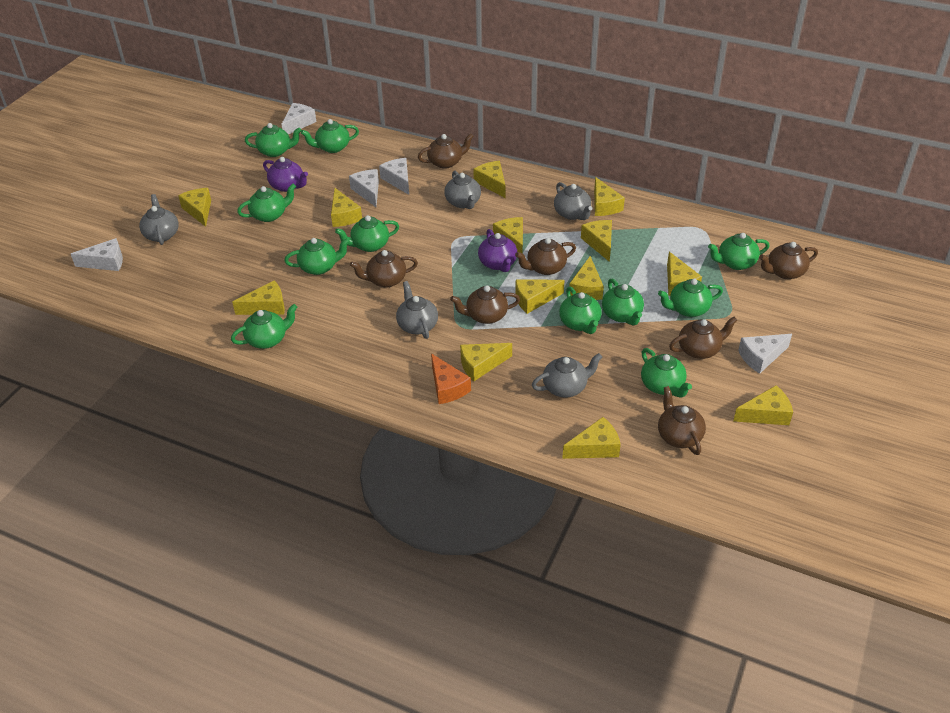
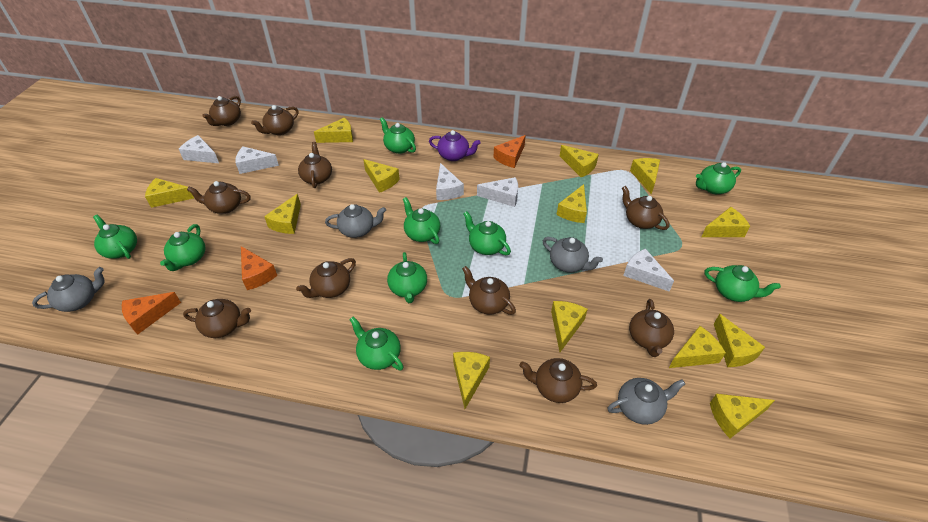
brown teapot: [350,250,418,288] [418,134,474,169] [450,285,520,324] [515,238,576,275] [658,386,706,455] [669,317,738,359] [759,242,818,279] = 7 -> [183,299,251,338] [187,181,251,214] [202,96,241,126] [251,105,299,135] [296,258,356,298] [298,142,332,188] [462,266,516,315] [519,358,597,403] [622,186,669,230] [629,299,674,357] = 10
green teapot: [231,304,297,349] [237,184,296,222] [245,123,302,157] [284,238,350,275] [301,119,359,153] [335,215,399,252] [559,287,602,334] [602,279,644,325] [641,348,692,398] [658,279,723,317] [708,233,770,270] = 11 -> [93,215,137,259] [160,224,206,271] [349,316,404,370] [380,117,416,154] [387,252,427,303] [403,197,440,244] [463,211,511,255] [696,162,741,194] [705,265,781,302] = 9
grey teapot: [139,194,179,245] [396,281,438,339] [444,171,481,209] [532,353,602,398] [554,182,593,220] = 5 -> [32,267,104,312] [325,204,386,238] [543,237,603,272] [607,378,685,425] = 4
orange cheese: [431,354,471,404] = 1 -> [122,292,181,335] [241,246,277,290] [493,135,526,168] = 3
purple teapot: [263,157,308,192] [478,229,517,272] = 2 -> [429,130,481,161] = 1

